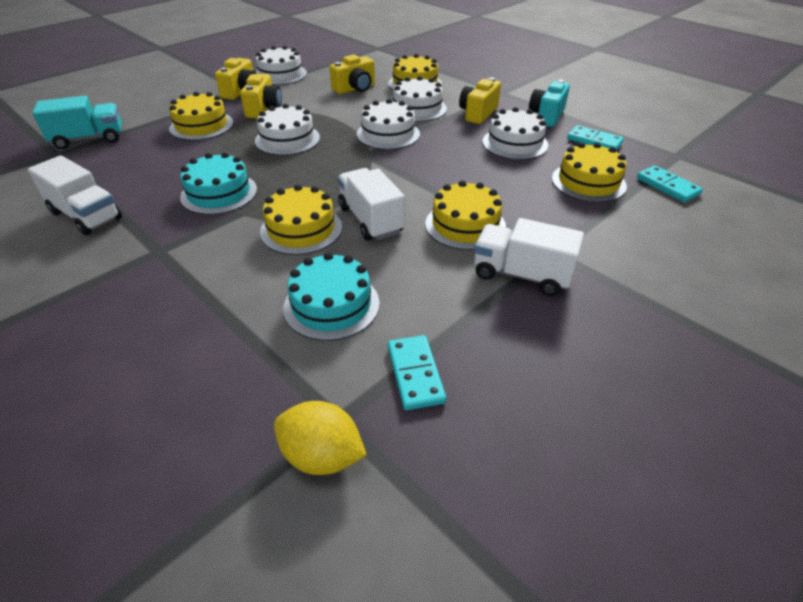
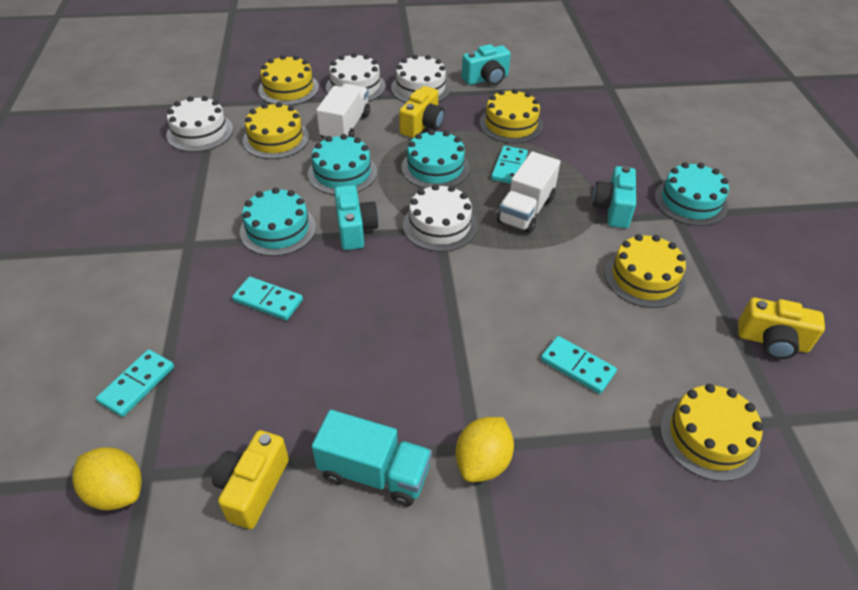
turquoise cake: [180,152,257,215] [283,252,380,341] = 2 -> [240,187,316,256] [308,134,377,195] [402,129,470,188] [655,162,729,226] = 4
turquoise camera: [529,80,570,127] = 1 -> [334,185,379,250] [462,44,511,85] [593,166,636,228] = 3
turquoise domino: [388,335,446,410] [567,125,624,150] [637,165,703,202] = 3 -> [96,349,174,417] [232,277,303,321] [491,146,528,184] [541,336,617,394] = 4
white cake: [255,104,320,155] [256,46,307,85] [357,99,420,150] [393,76,447,122] [482,107,548,160] = 5 -> [166,96,233,152] [326,53,386,102] [391,55,451,103] [403,184,477,252] = 4
white truck: [28,155,122,235] [338,168,405,241] [474,218,584,296] = 3 -> [316,84,370,140] [497,152,560,233] = 2
yellow camera: [215,58,257,100] [240,74,282,118] [329,55,375,94] [459,77,501,124] = 4 -> [212,430,289,529] [399,86,445,138] [738,298,825,359] = 3
yellow lemon: [274,401,367,475] = 1 -> [72,447,142,510] [456,417,514,482] = 2

